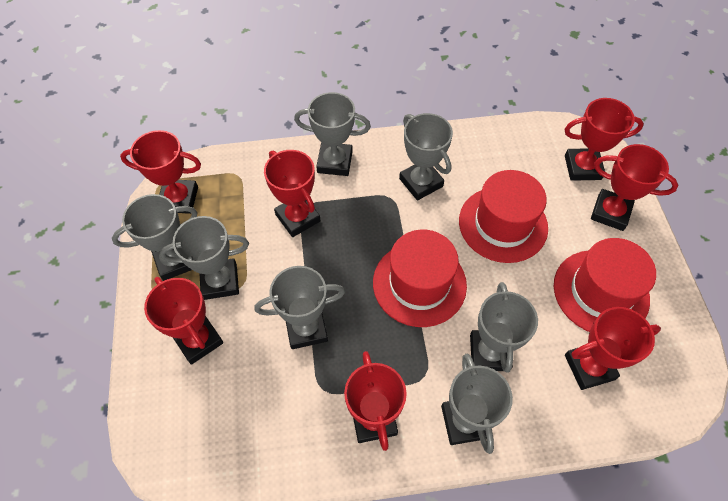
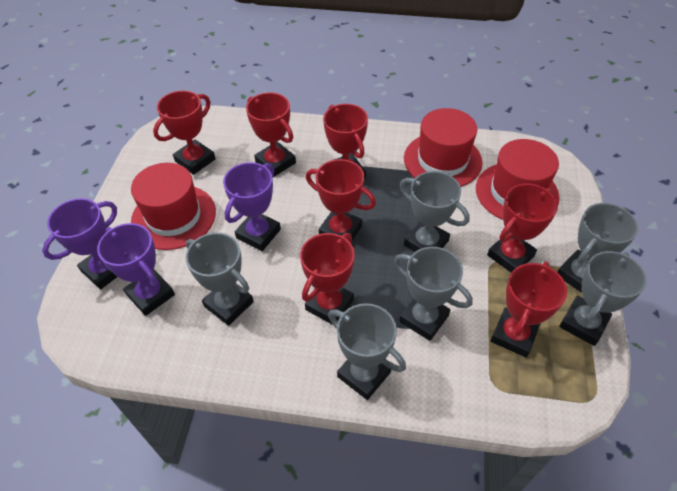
grey trophy: [112,194,197,281] [160,216,249,300] [254,266,345,349] [294,92,371,176] [399,113,453,200] [441,353,513,454] [470,282,538,373] = 7 -> [185,232,254,326] [328,303,406,400] [394,247,473,341] [400,171,470,252] [557,203,638,293] [559,251,647,346] = 6
purple trophy: none = 0 -> [42,198,117,289] [97,223,175,316] [223,162,281,251] = 3

